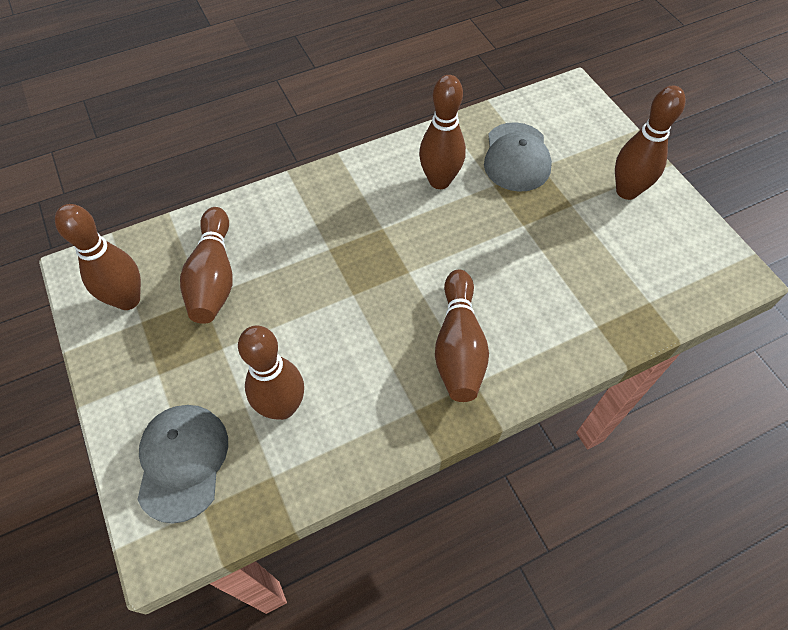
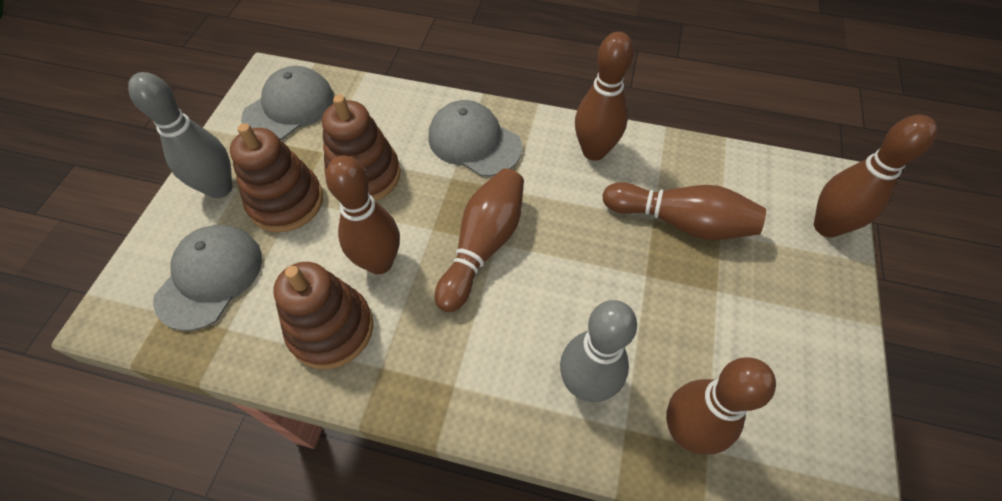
brown stacking toy: none = 0 -> [230,123,323,232] [273,262,373,369] [322,95,401,201] = 3
grey bowling pin: none = 0 -> [128,72,232,198] [560,300,637,402] = 2
grey cap: [137,405,228,524] [484,122,552,192] = 2 -> [153,225,262,331] [241,66,334,140] [428,100,522,177] = 3

